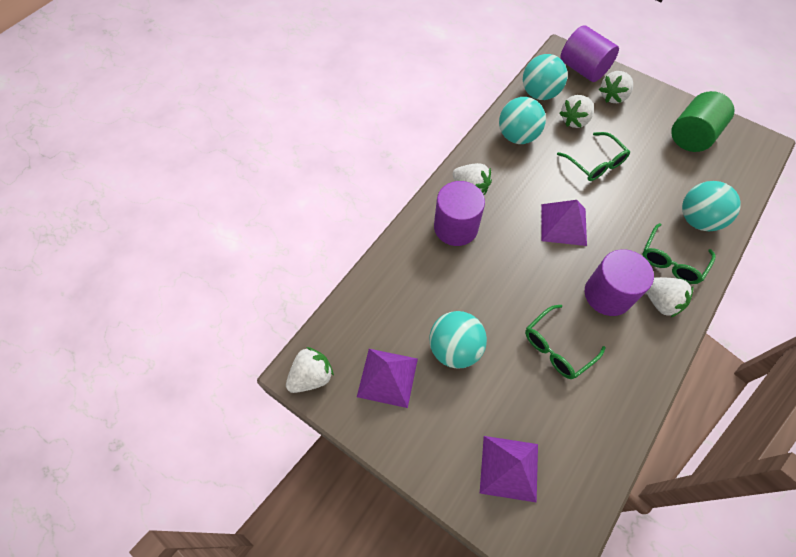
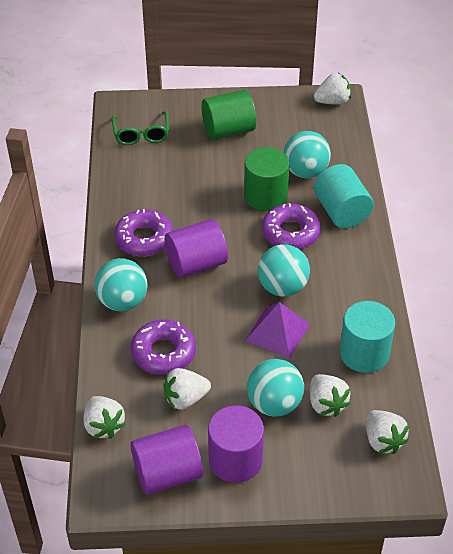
green cylinder: [671,91,735,152] = 1 -> [201,90,256,140] [244,147,290,211] = 2
green glasses: [525,305,606,379] [557,132,630,181] [642,223,715,284] = 3 -> [112,111,169,145] = 1
purple donut: none = 0 -> [114,209,174,256] [131,320,196,375] [262,203,321,249] = 3
purple pyramid: [357,349,418,408] [480,436,538,503] [542,200,587,246] = 3 -> [245,302,310,359] = 1
turquoise cylinder: none = 0 -> [314,164,374,228] [340,301,395,373] = 2

